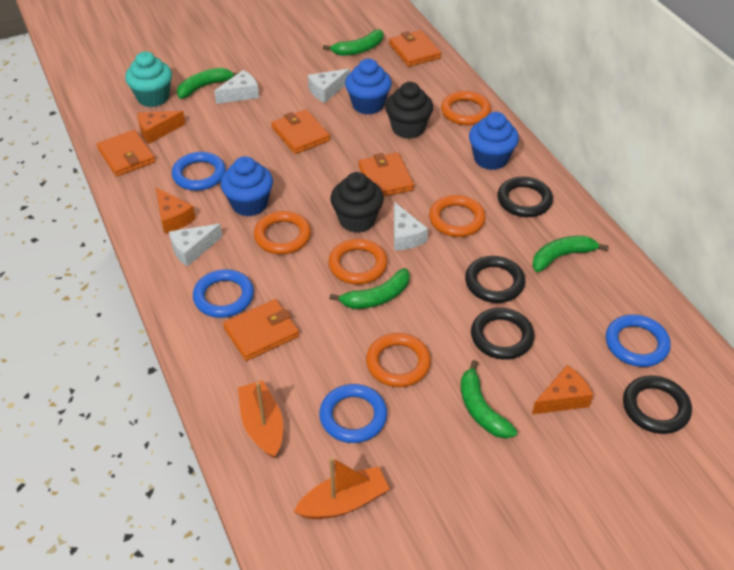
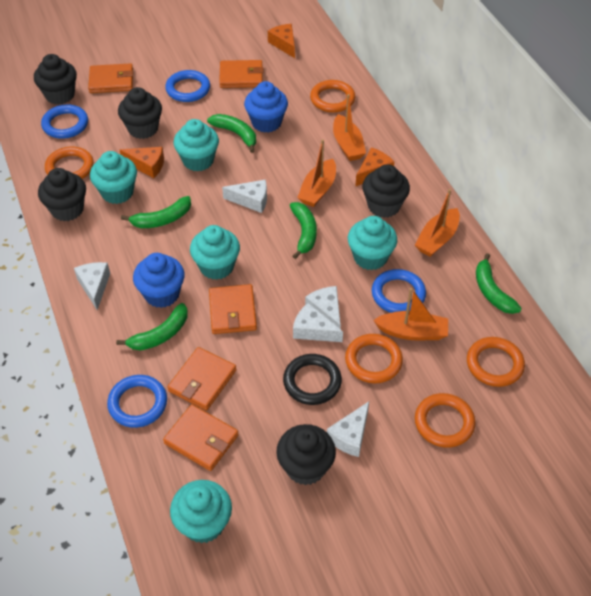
black cupcake: [330,172,384,233] [385,82,433,139] = 2 -> [34,54,77,105] [38,168,86,221] [118,87,162,139] [276,424,336,485] [362,164,410,218] = 5
black ring: [465,256,525,303] [471,308,535,360] [497,177,553,217] [623,375,692,434] = 4 -> [283,354,342,405] = 1
blue cupcake: [221,156,273,217] [345,59,392,115] [469,112,519,170] = 3 -> [133,253,185,308] [244,81,288,133] = 2
orange boat: [238,380,283,458] [294,457,390,519] = 2 -> [297,139,336,207] [333,94,366,161] [373,288,448,340] [415,189,460,257] = 4
turquoise cupcake: [125,51,172,107] = 1 -> [90,151,137,204] [170,480,232,543] [173,119,219,172] [190,225,240,280] [348,216,397,270] = 5
white cheese: [169,224,222,266] [214,70,259,104] [308,68,350,103] [394,202,428,250] = 4 -> [74,262,110,310] [222,180,267,213] [293,303,343,342] [305,286,341,329] [327,402,369,457] = 5

